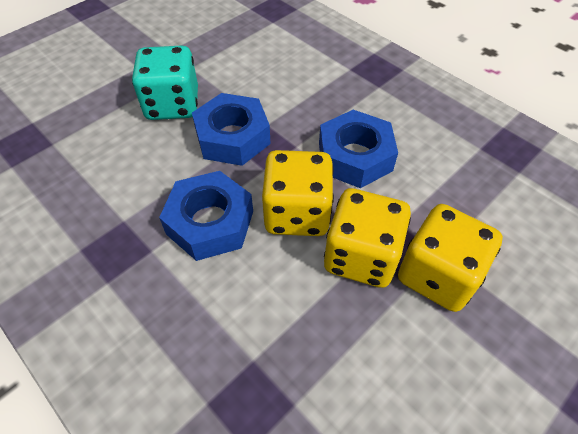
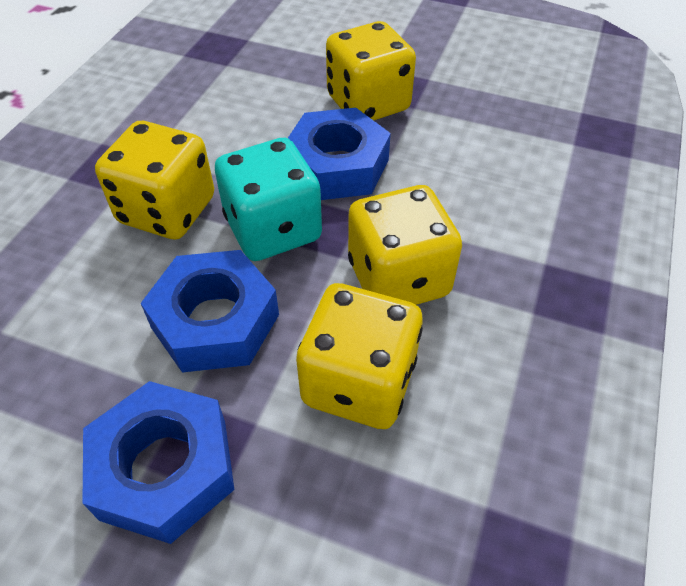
yellow dice: [262,150,334,236] [324,188,411,288] [398,204,503,312] = 3 -> [95,121,214,239] [296,283,423,429] [326,21,416,120] [348,185,462,305] = 4

